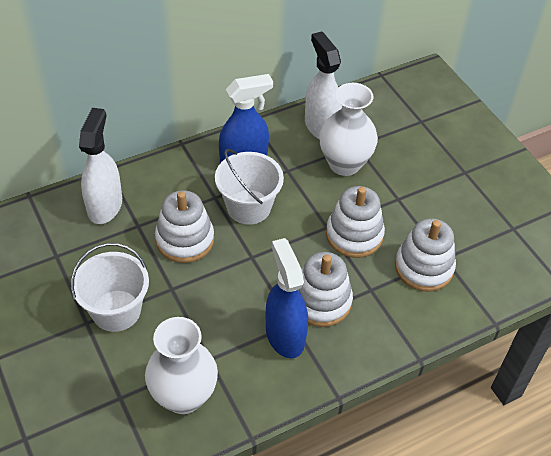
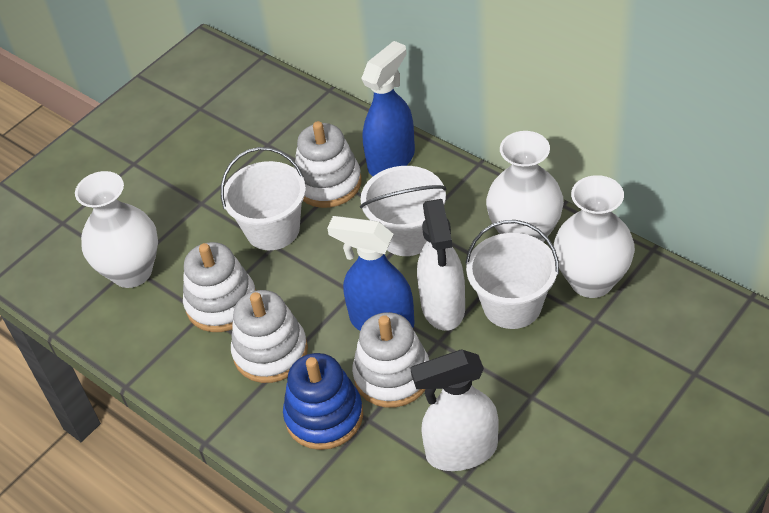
blue stacking toy: none = 0 -> [283,353,363,450] = 1
white bucket: [71,243,149,332] [215,149,284,225] = 2 -> [221,147,306,250] [360,166,446,256] [465,220,559,329] = 3
white vase: [145,317,218,414] [319,83,378,176] = 2 -> [75,171,158,288] [486,131,564,242] [554,175,635,298] = 3

